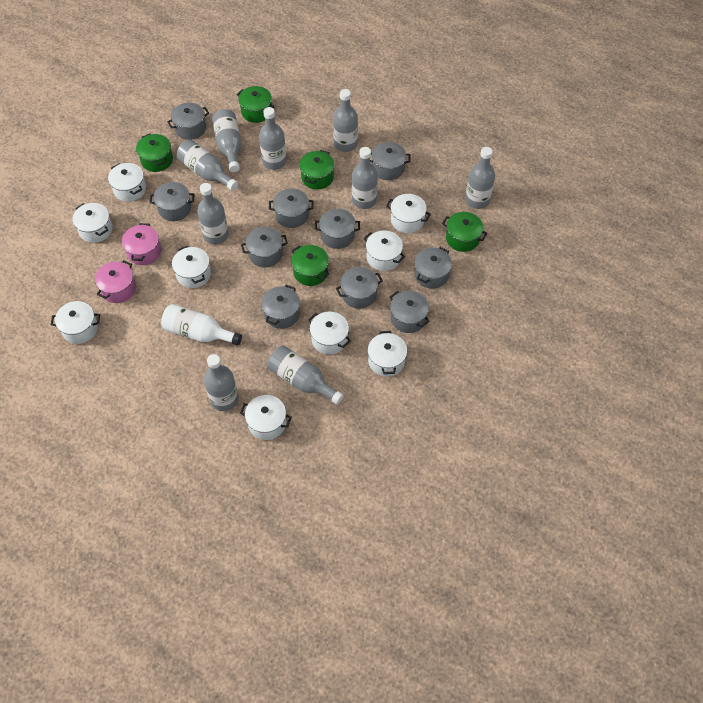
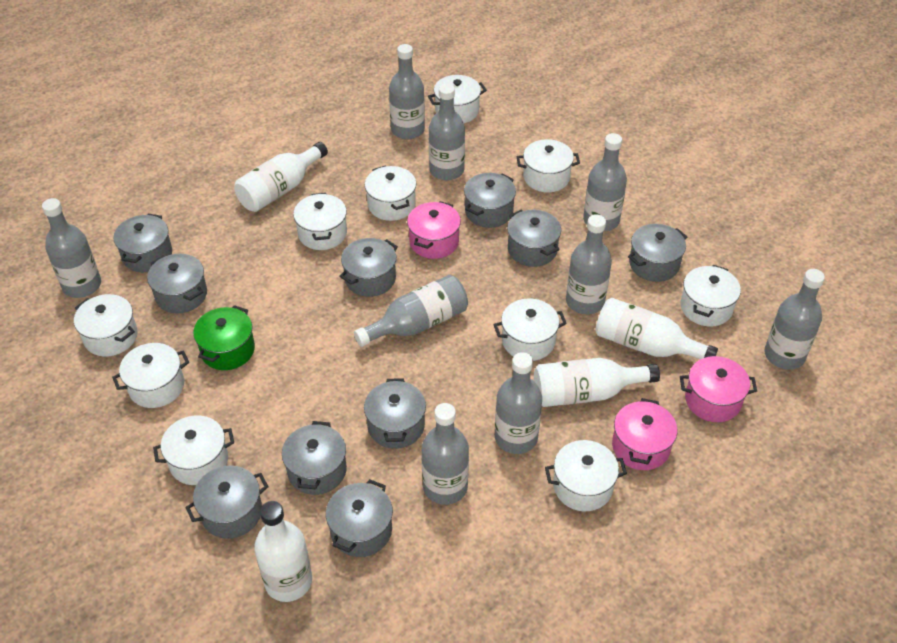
green pot: [136,134,173,172] [237,86,274,123] [291,245,329,286] [299,150,335,189] [442,212,487,252] = 5 -> [193,305,255,370] = 1
pink pot: [95,260,136,303] [122,223,161,265] = 2 -> [407,201,461,259] [612,398,677,470] [680,356,757,422] = 3
white bottle: [161,304,242,346] = 1 -> [234,142,328,212] [254,501,312,602] [534,358,660,407] [595,298,718,359] = 4
white pot: [51,301,100,344] [72,203,113,243] [108,163,146,202] [172,246,211,288] [240,395,292,440] [308,312,351,354] [364,231,405,271] [368,331,407,377] [386,194,431,233] = 9 -> [74,294,138,357] [112,343,189,408] [153,416,234,485] [293,193,347,250] [365,166,416,221] [428,75,487,123] [493,298,567,361] [516,139,580,192] [545,440,627,511] [681,265,741,327] = 10

